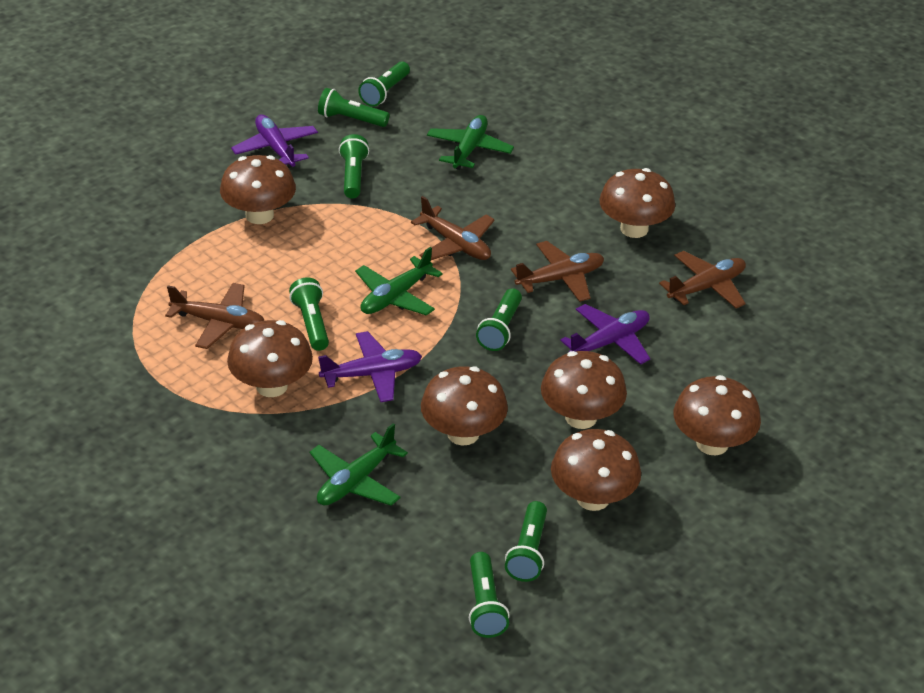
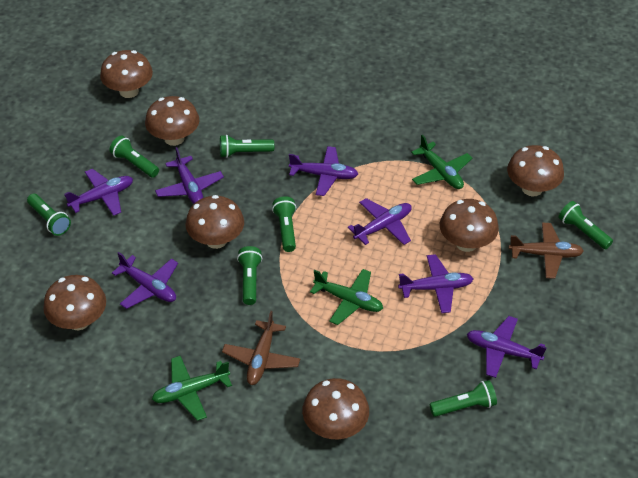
brown plane: [165,283,264,349] [411,196,495,260] [511,241,604,302] [659,251,746,308] = 4 -> [222,311,300,385] [509,223,584,279] = 2
purple plane: [231,115,318,168] [318,331,422,402] [561,304,650,365] = 3 -> [64,169,133,216] [112,252,178,309] [155,147,224,204] [289,146,358,196] [348,198,412,245] [398,254,474,313] [467,316,547,378] = 7

